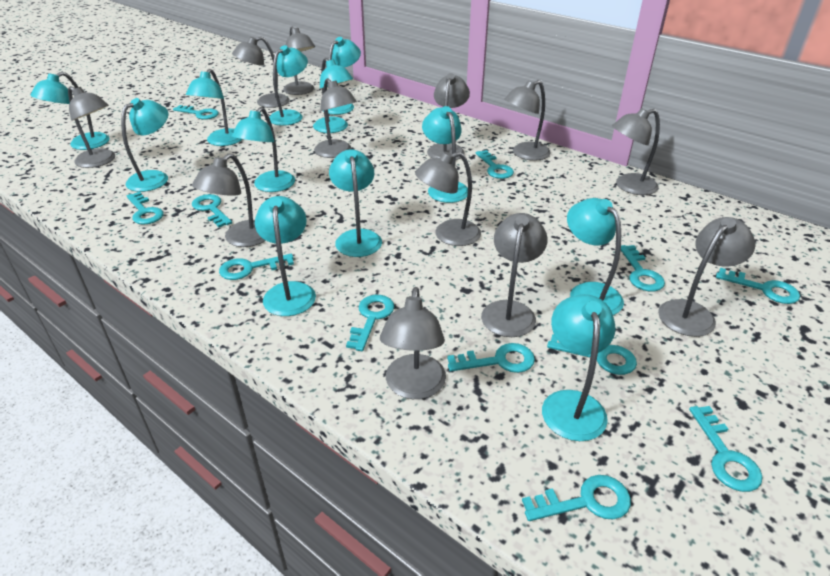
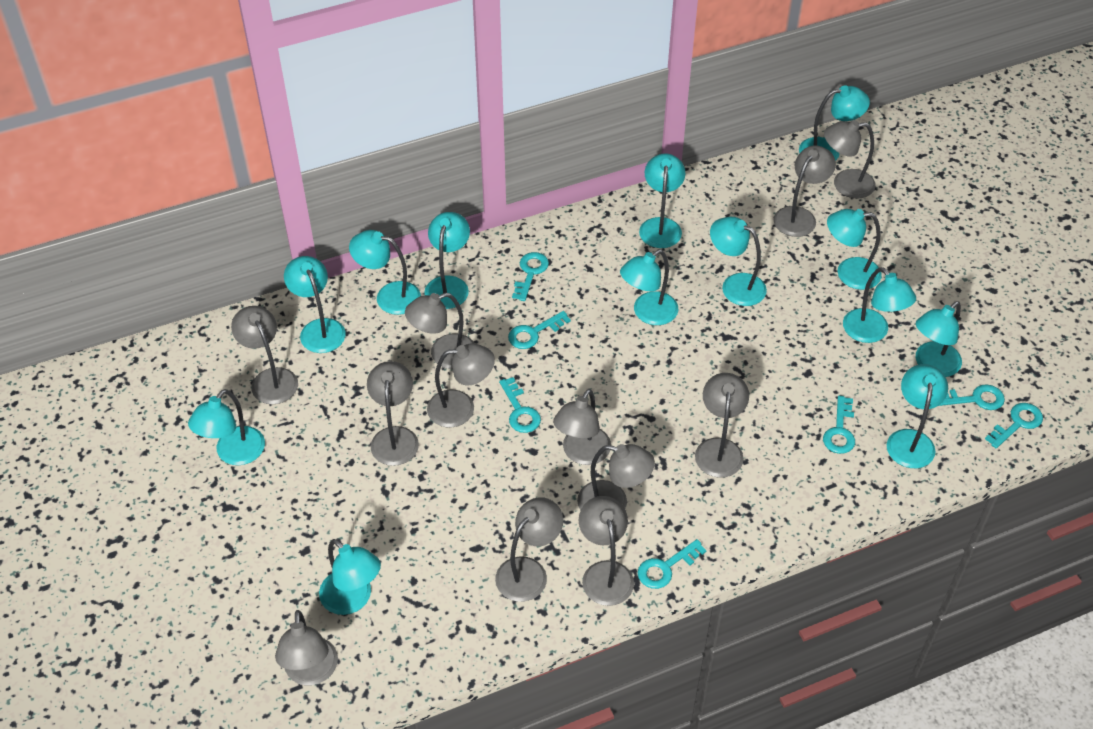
turquoise key: [127,192,164,225] [173,105,219,120] [192,194,232,227] [219,254,294,280] [346,295,394,351] [447,343,535,373] [476,150,514,179] [522,475,631,521] [547,334,637,375] [621,245,665,291] [689,406,763,492] [716,268,800,304] = 12 -> [499,377,541,433] [508,311,571,349] [512,252,549,301] [638,539,707,589] [823,396,855,454] [939,384,1005,410] [985,403,1043,449] = 7
turquoise lamp: [30,72,109,150] [121,98,168,192] [186,69,242,146] [232,107,295,192] [255,196,316,316] [269,45,308,126] [313,58,353,133] [323,37,361,115] [329,149,382,257] [422,106,468,203] [542,294,615,441] [567,198,624,315] = 12 -> [188,389,265,465] [284,256,346,353] [319,539,381,615] [349,230,421,315] [424,212,470,309] [620,250,678,325] [639,154,685,248] [710,217,767,306] [799,85,870,161] [827,209,882,290] [843,267,916,343] [887,364,948,468] [916,301,962,377] = 13

